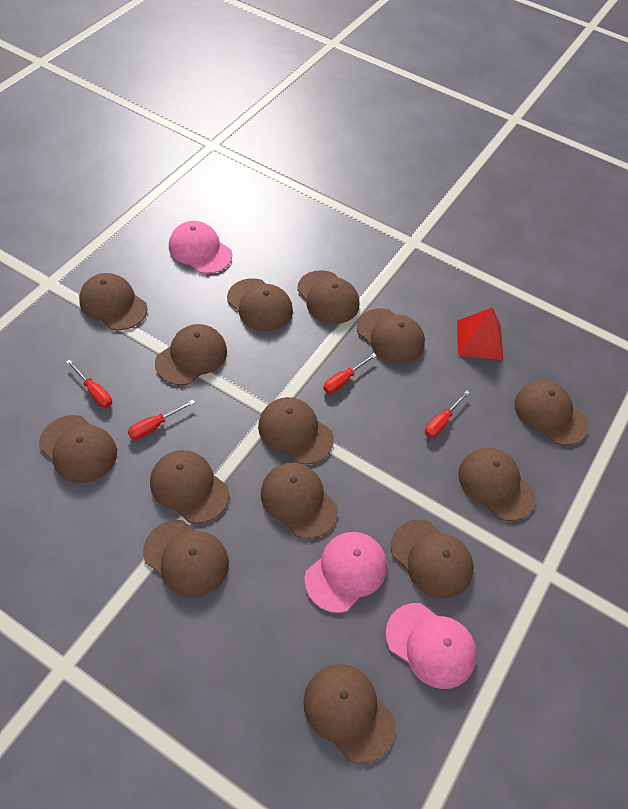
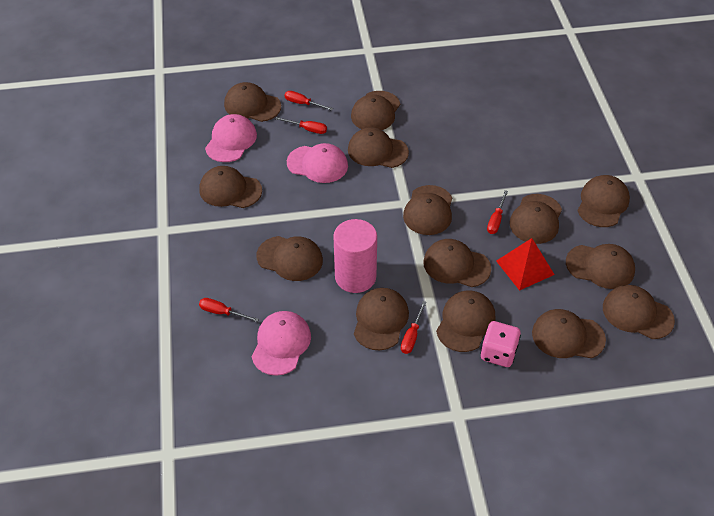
pink cylinder: none = 0 -> [333,219,377,293] = 1
pink dice: none = 0 -> [481,321,521,367] = 1
red screwdriver: [66,359,112,408] [128,400,195,440] [323,353,377,393] [425,390,470,438] = 4 -> [199,298,259,322] [276,117,327,134] [285,91,333,111] [401,301,427,354] [487,190,508,234] = 5

